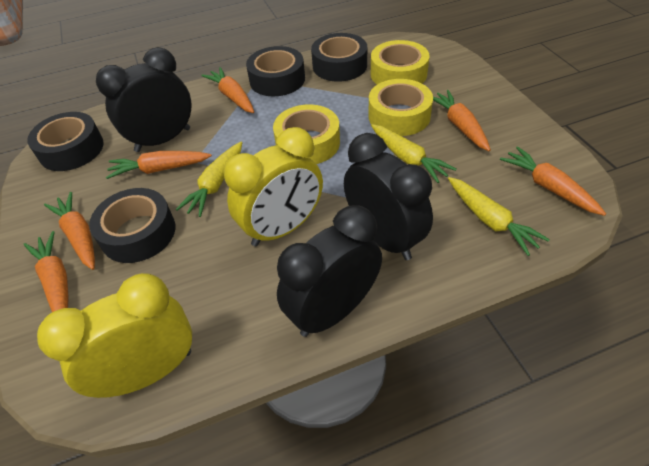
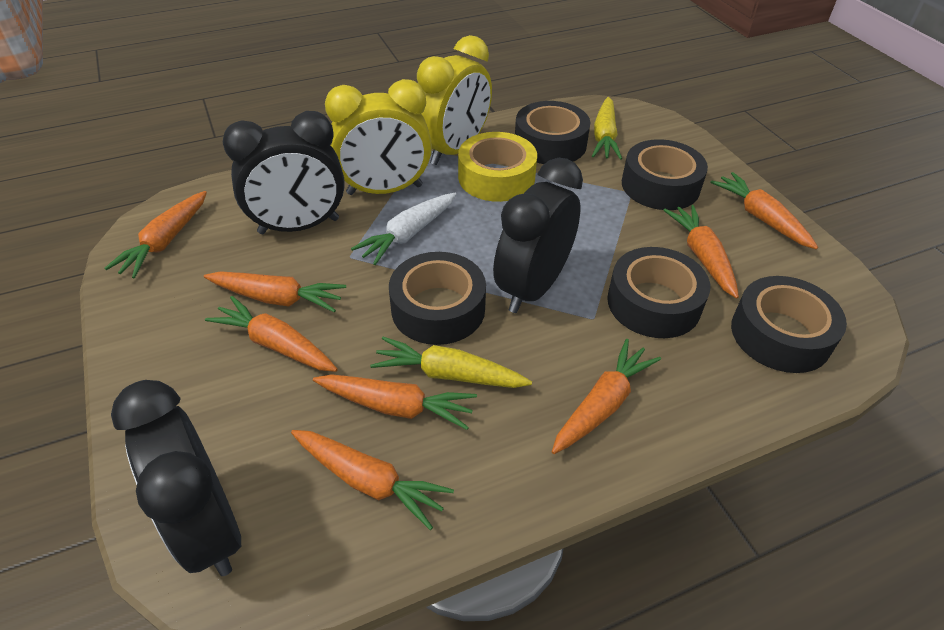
black tape: [27,112,104,171] [89,188,175,263] [246,46,305,96] [311,33,367,82] = 4 -> [389,252,486,345] [515,101,591,164] [607,247,710,338] [622,139,708,210] [731,276,847,373] = 5
orange carrot: [24,231,69,312] [44,192,95,270] [106,151,212,179] [201,67,254,113] [433,90,491,151] [500,146,606,216] = 6 -> [105,191,207,278] [204,271,346,312] [205,296,338,372] [291,430,454,530] [313,374,477,430] [552,339,661,454] [663,205,739,299] [710,172,818,249] = 8
white carrot: none = 0 -> [351,193,457,265] = 1
yellow carrot: [176,142,242,217] [371,124,456,183] [448,177,550,256] = 3 -> [370,337,532,388] [592,97,622,160] = 2
yellow tape: [273,104,340,164] [368,79,433,136] [371,40,429,85] = 3 -> [458,132,537,202] = 1

